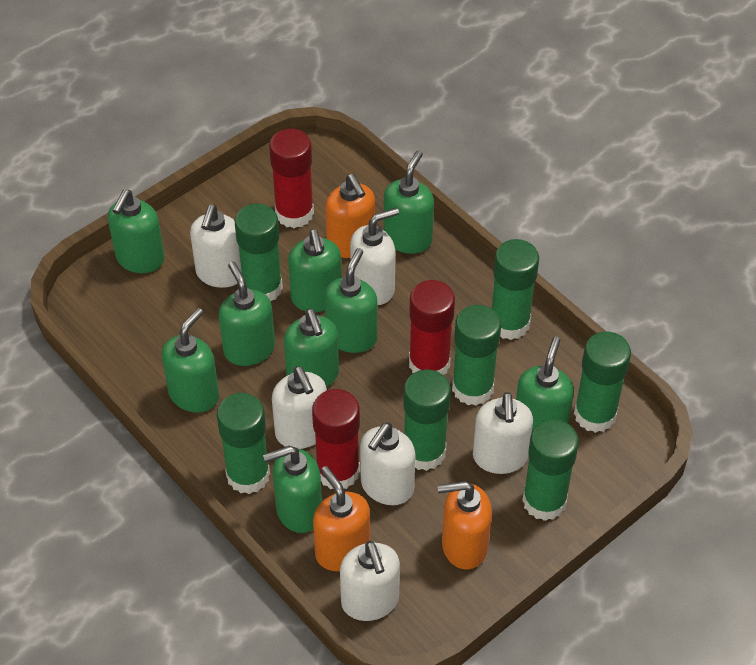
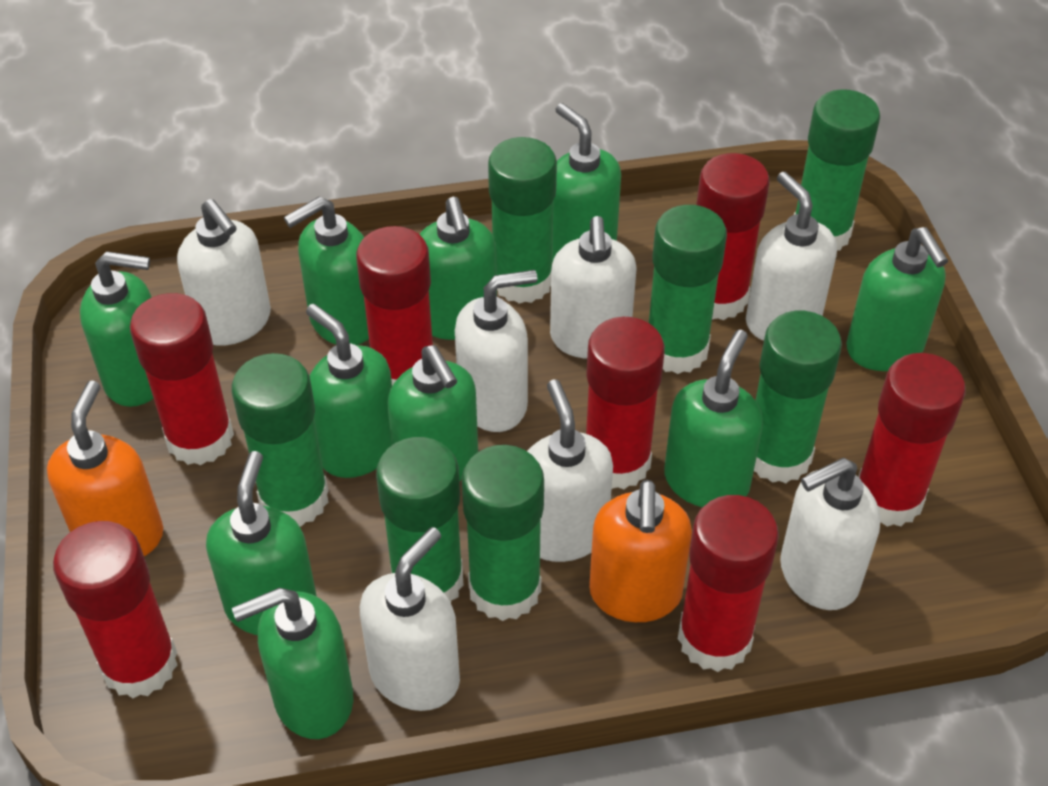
green soap dispenser: [108,190,165,273] [162,308,219,413] [219,261,275,366] [263,446,322,533] [284,309,339,387] [288,229,342,312] [324,248,378,353] [383,150,434,254] [516,337,574,431] = 9 -> [80,251,153,407] [206,451,317,635] [232,588,354,739] [284,197,369,345] [306,304,392,478] [387,345,478,481] [419,197,497,340] [552,103,621,263] [664,330,763,507] [846,227,948,371] = 10
orange soap dispenser: [313,466,370,571] [325,174,375,258] [437,481,492,570] = 3 -> [47,380,163,556] [589,480,692,622] = 2
red glue stick: [269,129,314,228] [312,389,360,489] [409,280,455,375] = 3 -> [53,521,178,698] [130,293,234,465] [356,226,433,386] [586,317,665,489] [678,495,779,672] [697,153,770,320] [859,353,966,527] = 7
white soap dispenser: [190,204,242,288] [272,366,327,449] [340,541,400,621] [350,207,399,305] [360,422,416,505] [473,392,533,474] = 6 -> [177,199,271,346] [360,527,460,711] [455,270,537,432] [527,380,613,562] [550,216,637,359] [746,172,837,341] [780,458,880,610] = 7

